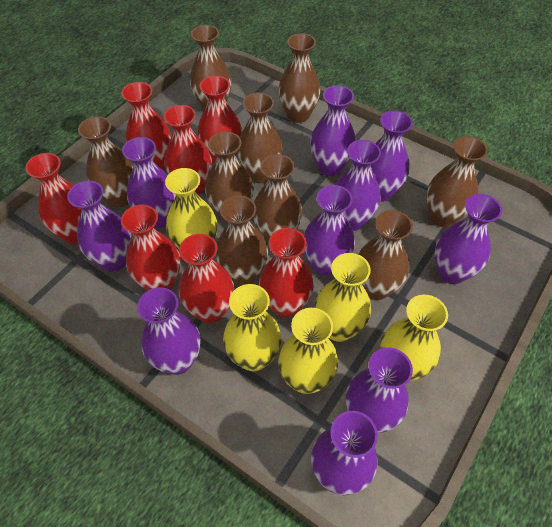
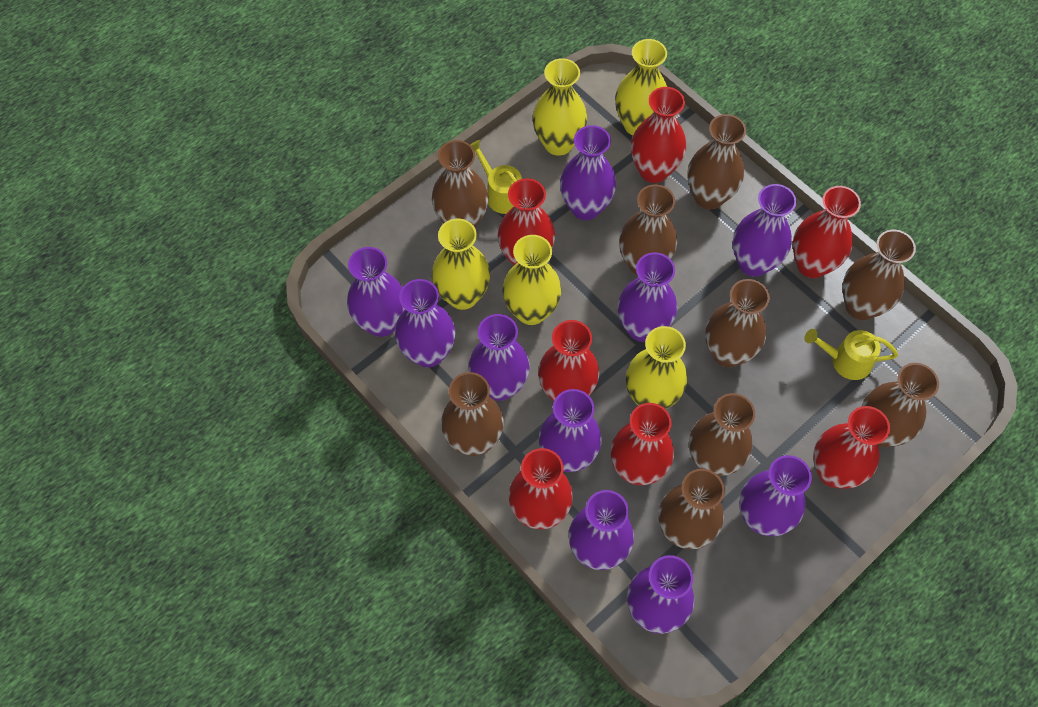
yellow watering can: none = 0 -> [470,140,522,214] [804,329,898,380] = 2

